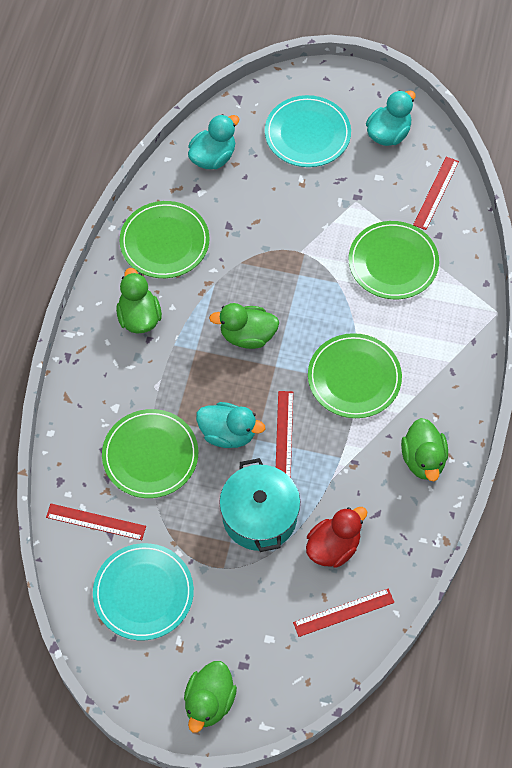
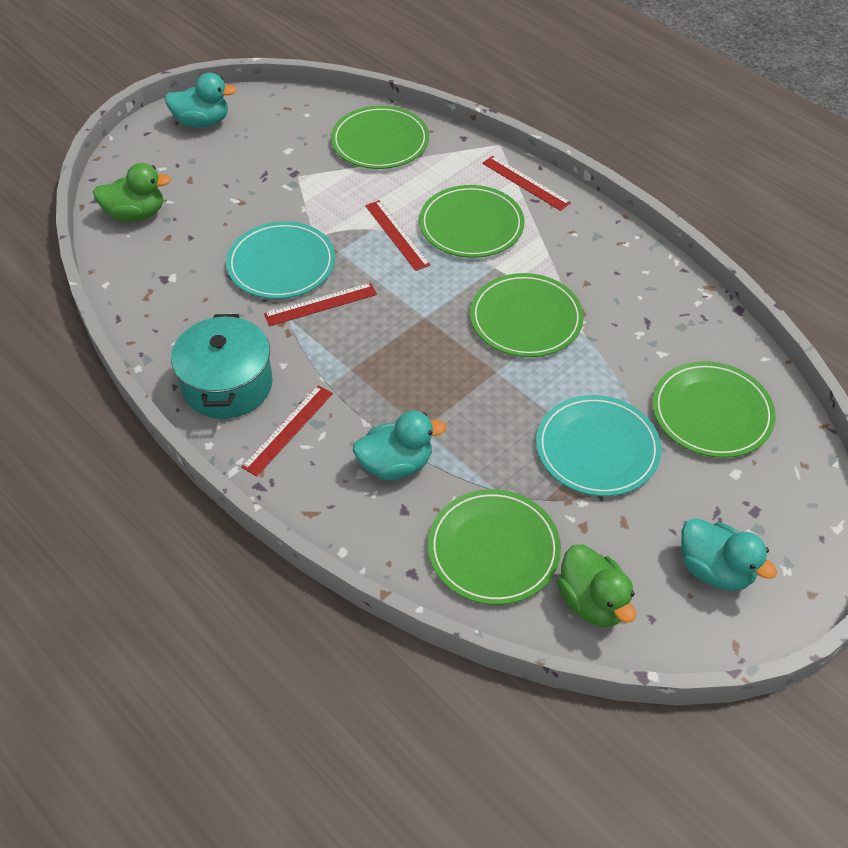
green duck: [116,268,162,334] [184,661,237,733] [209,303,279,349] [401,418,448,481] = 4 -> [93,163,171,221] [557,544,636,627] = 2
green plate: [102,409,198,498] [119,201,210,278] [308,333,402,418] [349,221,439,299] = 4 -> [331,106,429,169] [419,185,525,258] [428,489,561,605] [470,273,583,357] [652,361,776,458] = 5
red duck: [306,507,367,568] = 1 -> none = 0

